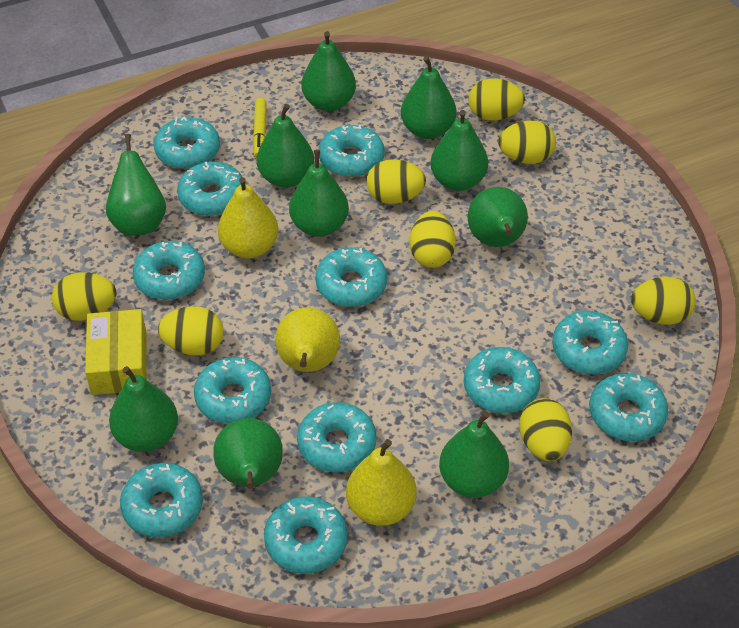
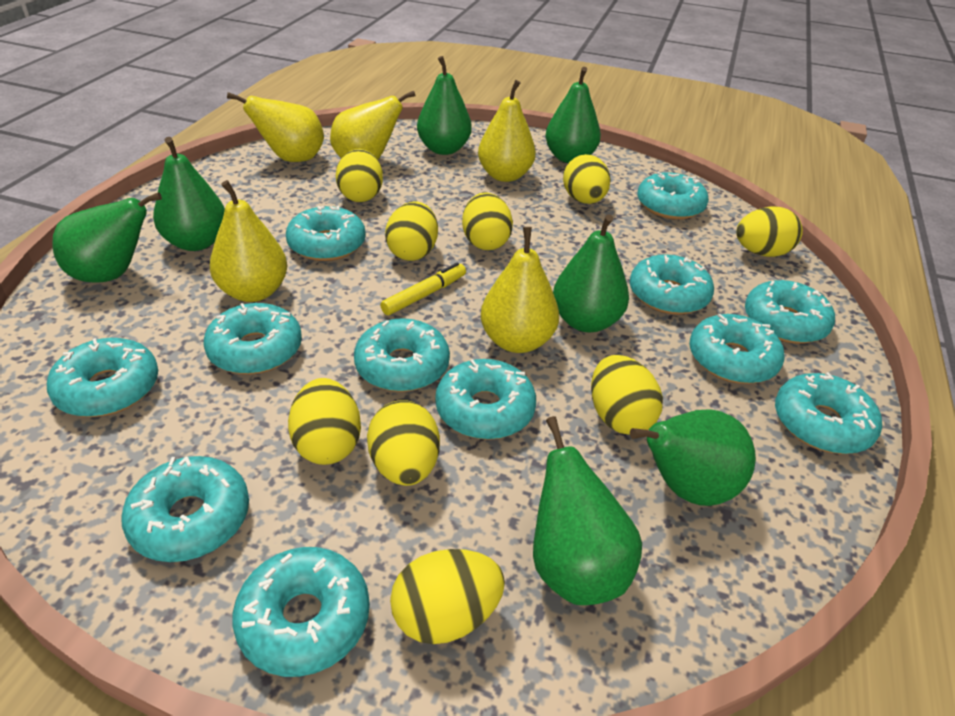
green pear: [106,134,166,236] [109,366,178,452] [213,418,283,489] [257,104,314,188] [289,150,349,237] [301,31,356,111] [401,56,456,139] [430,110,488,191] [439,411,509,498] [468,187,528,247] = 10 -> [52,192,162,283] [153,137,225,251] [417,56,472,155] [533,416,642,605] [545,67,601,163] [553,214,629,332] [630,409,756,506] = 7
yellow box: [85,309,147,395] = 1 -> none = 0
yellow egg: [52,272,117,321] [158,306,224,356] [366,159,426,204] [410,211,456,268] [468,78,525,121] [498,121,556,164] [519,398,572,461] [631,277,696,325] = 8 -> [288,378,361,465] [336,149,383,202] [367,400,440,486] [385,202,438,261] [390,549,505,644] [462,192,513,250] [563,154,611,204] [591,355,663,435] [736,206,803,257] = 9
yellow pear: [218,177,278,258] [275,308,340,372] [346,439,417,526] = 3 -> [210,180,287,302] [227,92,324,162] [330,90,416,160] [478,80,536,182] [481,227,559,353] = 5

